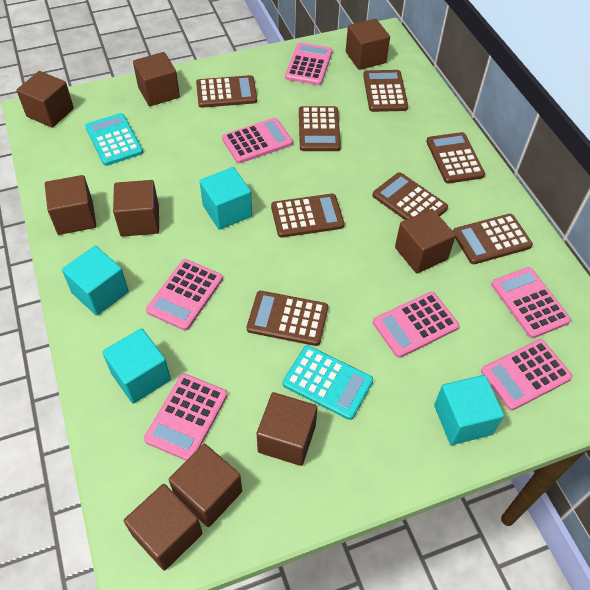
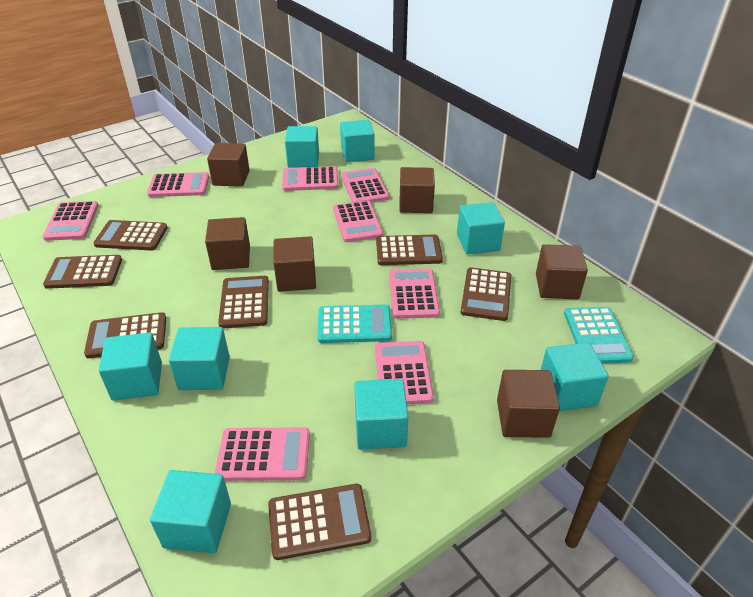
brown calculator: [196,75,257,108] [247,291,328,346] [271,194,344,238] [299,106,341,151] [363,70,408,112] [373,172,448,220] [426,132,485,184] [453,214,533,264] = 8 -> [43,255,122,289] [84,312,166,358] [93,220,168,251] [218,276,269,329] [268,484,371,560] [376,235,443,265] [461,267,511,321] = 7
brown cube: [16,71,74,128] [45,175,96,235] [113,180,159,237] [124,484,202,571] [133,52,180,106] [169,444,242,527] [257,392,318,466] [346,19,390,70] [395,209,456,274] = 9 -> [205,217,250,270] [207,143,250,187] [273,236,316,292] [399,167,435,213] [497,370,560,438] [536,244,588,299] = 6
pink calculator: [144,373,227,461] [146,259,223,331] [222,118,293,163] [285,42,332,85] [373,292,459,358] [481,339,573,411] [491,267,571,338] = 7 -> [42,201,99,241] [147,172,209,197] [215,427,310,481] [282,166,338,191] [333,200,383,242] [341,168,389,202] [375,341,434,404] [389,268,440,319] = 8
turquoise cube: [62,246,129,316] [102,328,171,404] [200,167,252,230] [434,375,504,445] = 4 -> [99,333,162,401] [150,470,231,553] [169,327,230,390] [285,126,319,167] [340,120,375,162] [354,379,408,450] [457,202,505,254] [541,342,609,411] = 8

